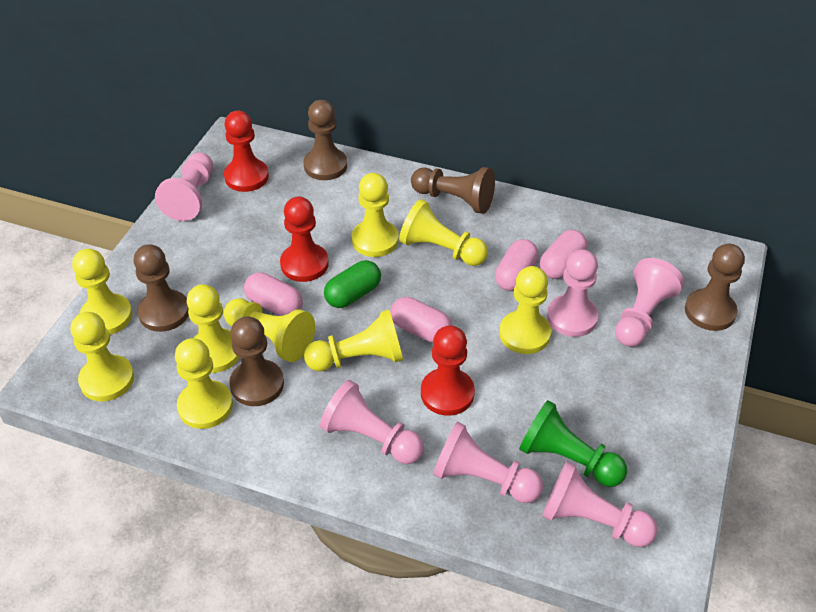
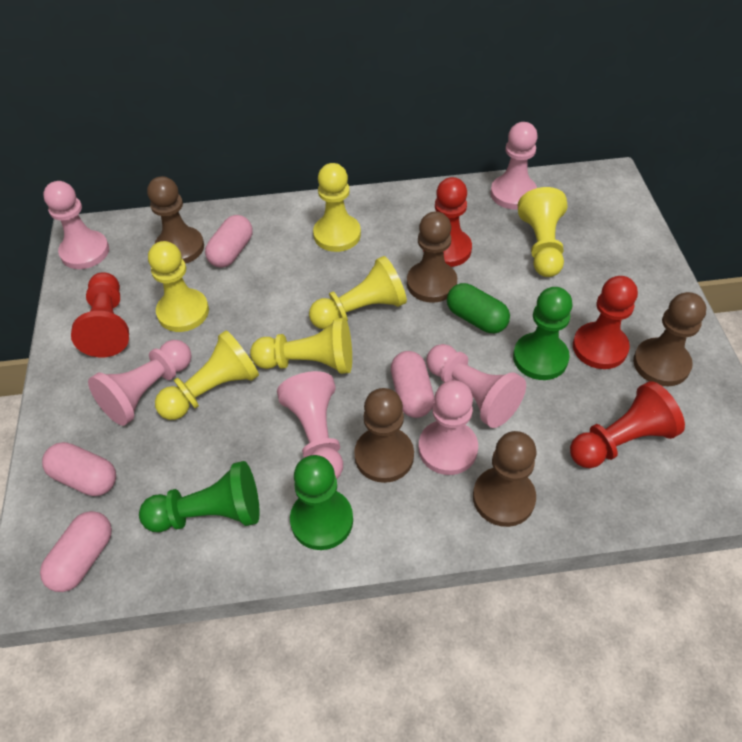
green pawn: [519,400,627,487] = 1 -> [139,461,260,532] [290,455,353,550] [513,287,573,380] = 3
red pawn: [224,110,269,192] [280,197,329,282] [421,325,475,416] = 3 -> [71,272,129,357] [423,177,472,267] [570,381,685,468] [573,276,638,369] = 4
yellow pawn: [71,312,134,401] [72,248,132,335] [175,338,233,429] [187,284,240,373] [224,298,315,362] [304,310,403,371] [352,173,399,257] [399,199,488,266] [499,266,551,354] = 9 -> [148,241,209,332] [155,330,259,420] [250,318,352,374] [309,256,407,329] [313,163,361,252] [518,187,567,277] = 6

